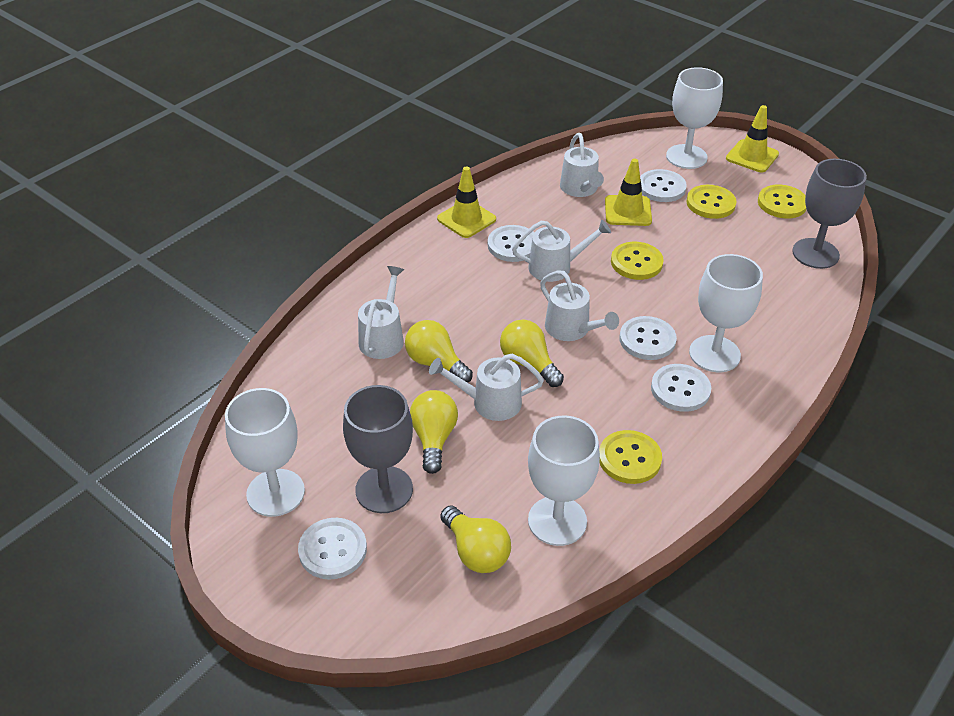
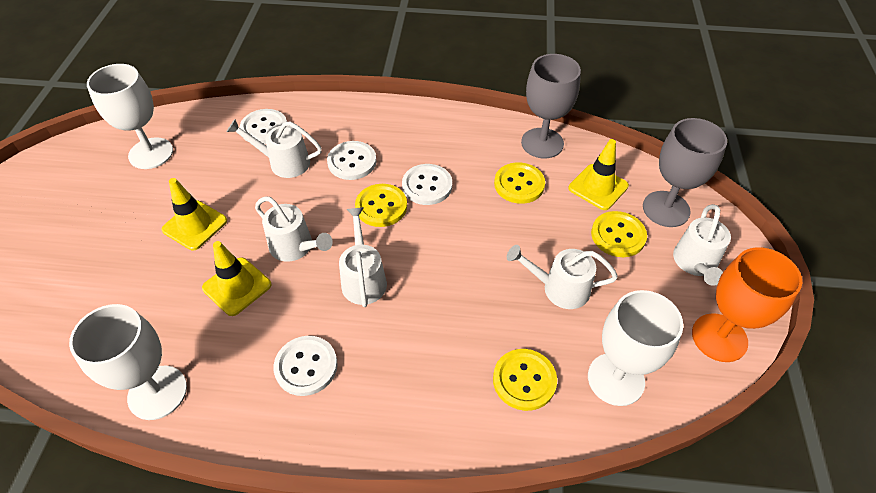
orange goblet: none = 0 -> [692,247,802,362] = 1
white button: [298,518,367,580] [488,225,534,262] [619,316,677,360] [640,169,687,202] [651,364,711,412] = 5 -> [240,109,287,144] [274,336,338,396] [327,141,377,180] [402,164,452,205] = 4
white goblet: [225,388,305,517] [528,415,600,546] [666,67,723,169] [689,254,763,372] = 4 -> [69,304,187,420] [87,64,173,169] [588,290,683,406] = 3
yellow light bulb: [405,320,473,383] [410,390,458,474] [440,506,511,573] [500,319,564,387] = 4 -> none = 0

